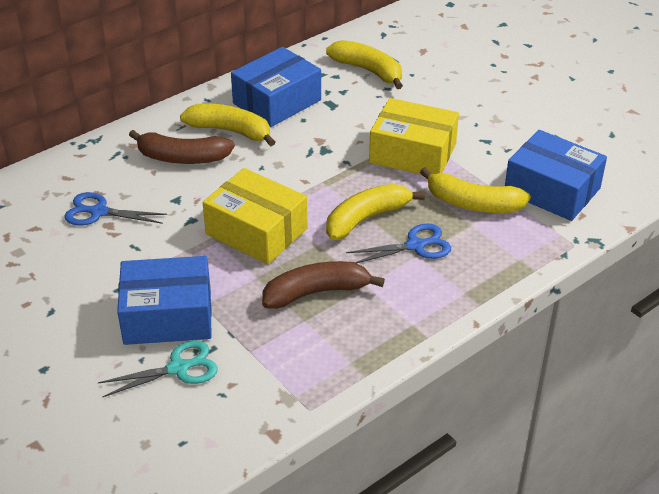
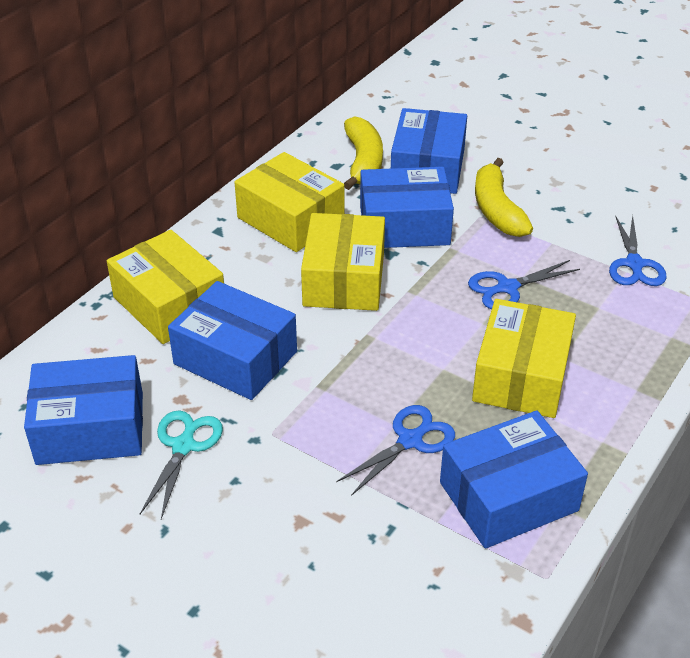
blue box: [117,256,212,345] [231,47,321,127] [505,130,607,221] = 3 -> [24,355,143,465] [168,281,297,400] [360,167,454,248] [391,108,467,194] [440,411,588,548] = 5
blue scissors: [64,192,167,225] [346,224,451,263] = 2 -> [336,405,455,496] [468,260,580,309] [609,215,667,286] = 3
brown banana: [129,130,235,164] [262,261,385,309] = 2 -> none = 0
yellow banana: [180,103,275,147] [326,40,403,89] [326,184,425,240] [420,168,531,213] = 4 -> [344,116,383,190] [475,158,533,237] = 2
yellow box: [203,168,308,264] [369,98,459,175] = 2 -> [107,230,224,344] [234,152,344,252] [301,213,385,311] [472,299,576,418] = 4

